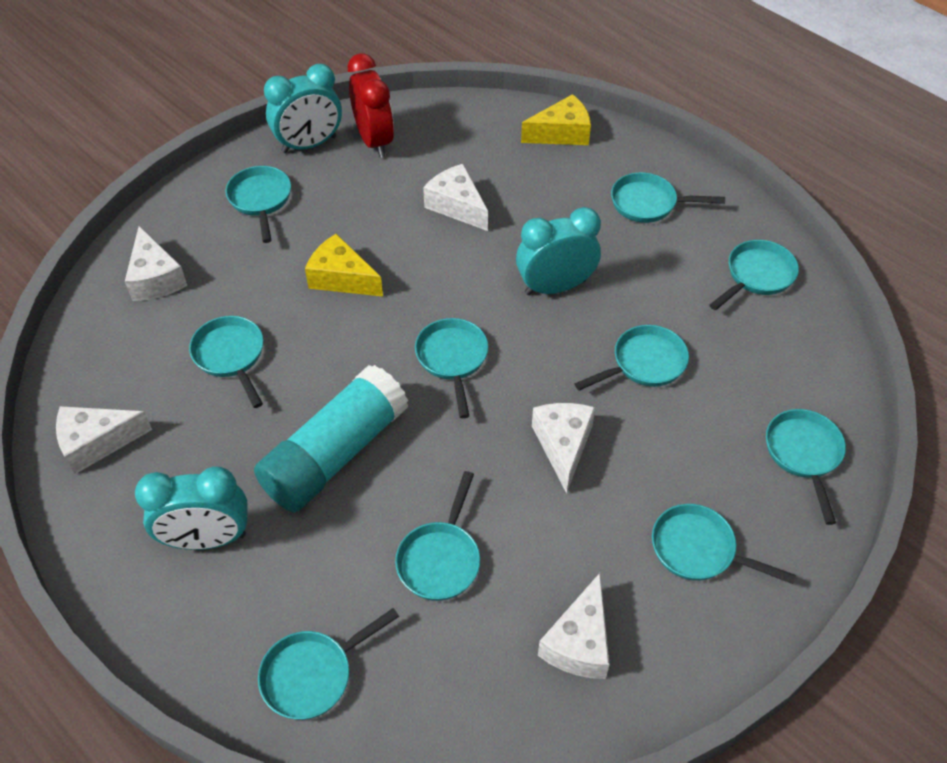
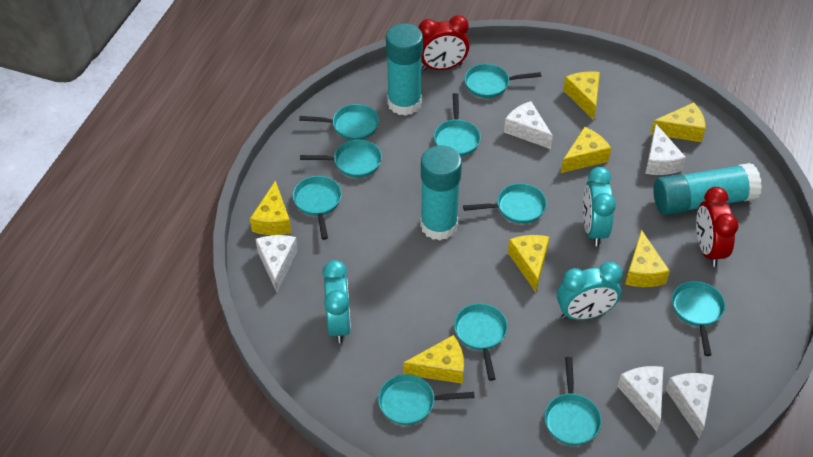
red clock: [348,53,394,158] = 1 -> [418,15,470,70] [696,187,739,267] = 2
turquoise glue stick: [254,365,408,512] = 1 -> [386,23,423,116] [420,145,462,240] [654,163,762,215] = 3
yellow cheese: [305,234,383,297] [521,94,591,145] = 2 -> [250,180,291,235] [403,335,464,384] [508,235,549,292] [561,127,611,173] [563,71,600,120] [625,230,670,287] [650,103,706,142] = 7

